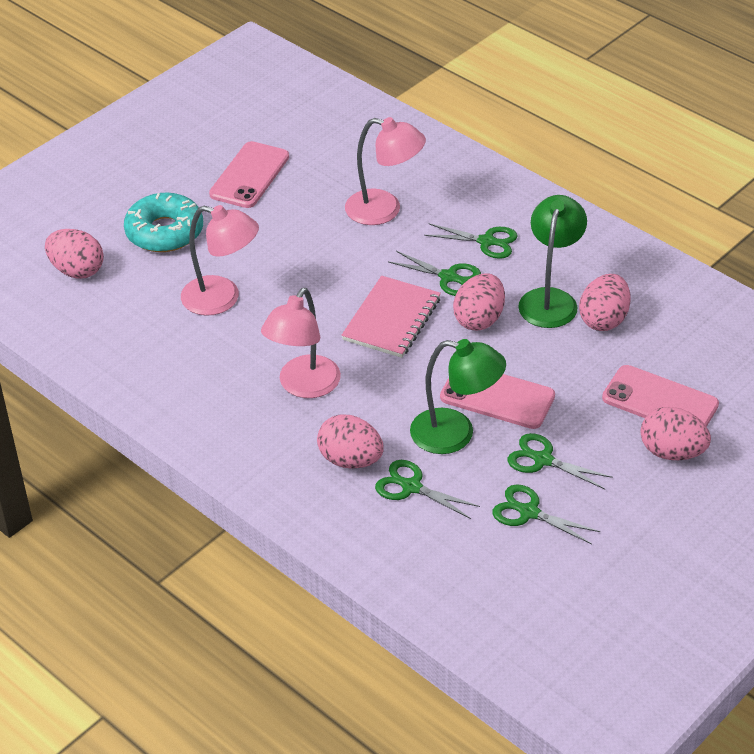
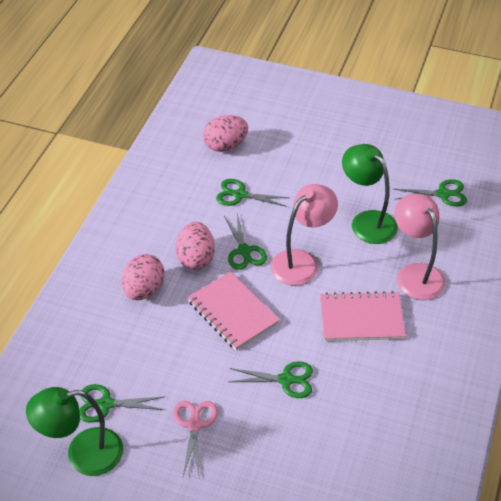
pink egg: [45,229,104,279] [317,414,384,469] [453,274,505,330] [579,274,631,331] [640,407,711,460] = 5 -> [122,254,165,300] [176,222,215,270] [203,115,248,152] = 3
pink lamp: [181,205,259,316] [261,288,341,398] [345,117,426,225] = 3 -> [271,184,338,286] [394,194,446,300] = 2
pink notebook: [341,276,441,358] = 1 -> [187,271,280,350] [320,291,406,341] = 2
pink phone: [209,141,289,208] [440,374,555,429] [602,365,719,427] = 3 -> none = 0
pink scissors: none = 0 -> [173,401,218,476] = 1
turquoise donut: [124,193,203,252] = 1 -> none = 0

